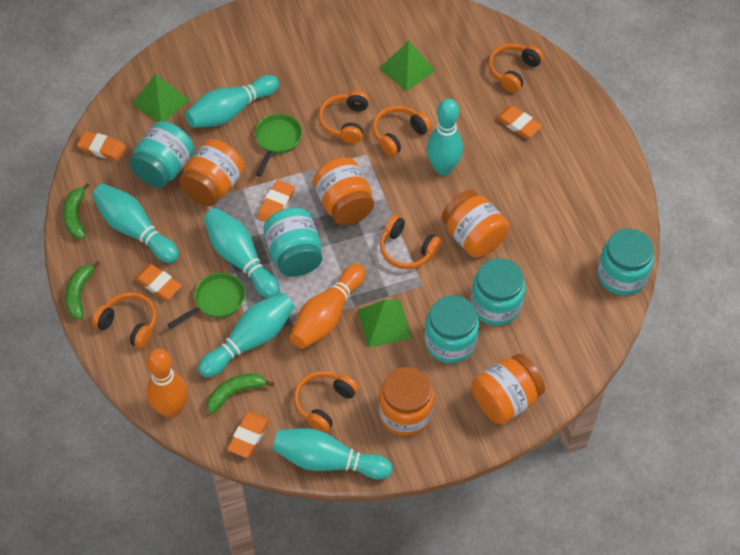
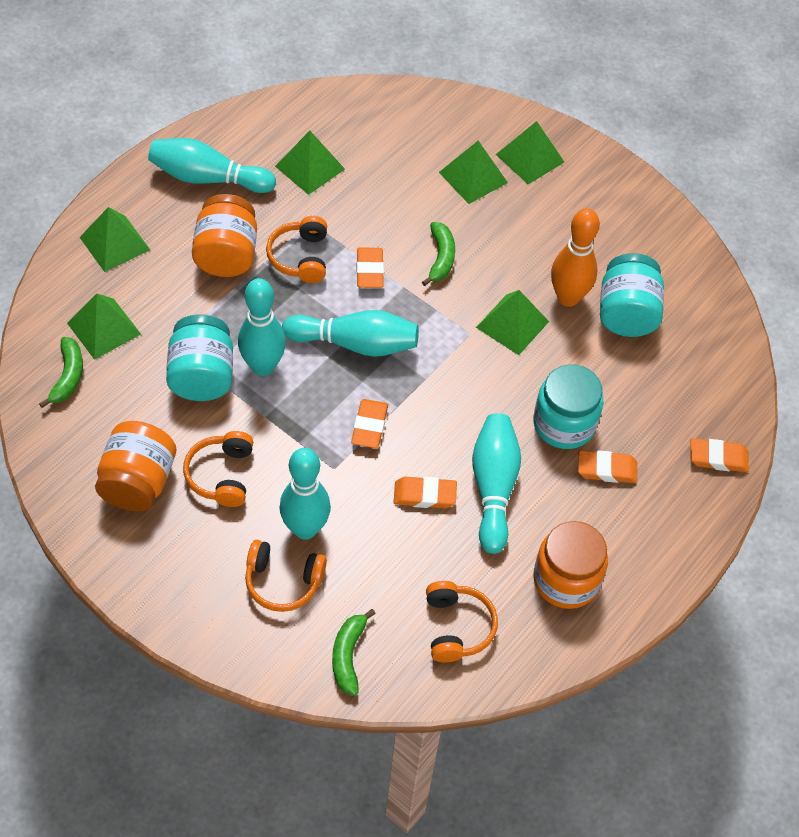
green pan: [167,273,245,329] [255,114,302,177] = 2 -> none = 0
green pyramid: [133,74,189,122] [358,299,412,348] [379,41,436,92] = 3 -> [67,294,141,360] [80,207,150,272] [275,131,345,195] [439,141,508,204] [476,290,549,355] [496,121,564,184] = 6
orange bowling pin: [146,348,188,418] [290,264,366,349] = 2 -> [551,208,600,307] = 1
orange headphones: [92,292,157,349] [294,371,359,433] [319,90,369,144] [373,105,432,156] [380,215,442,269] [488,43,544,93] = 6 -> [183,431,253,507] [245,540,327,612] [266,216,327,283] [426,581,498,662] = 4
orange jar: [179,139,244,206] [313,158,374,225] [379,367,434,436] [442,190,509,258] [471,354,545,424] = 5 -> [95,421,176,512] [192,194,257,277] [533,521,608,609] = 3
turquoise bowling pin: [92,184,179,263] [185,75,279,128] [198,293,295,378] [204,208,280,298] [273,428,393,479] [427,99,463,175] = 6 -> [148,138,276,193] [238,278,286,376] [280,448,331,540] [282,310,419,357] [472,413,521,554] = 5
turquoise jar: [129,121,194,188] [263,208,322,277] [425,295,479,363] [471,258,525,326] [597,229,654,296] = 5 -> [166,315,233,401] [533,364,604,449] [600,253,664,337] = 3

